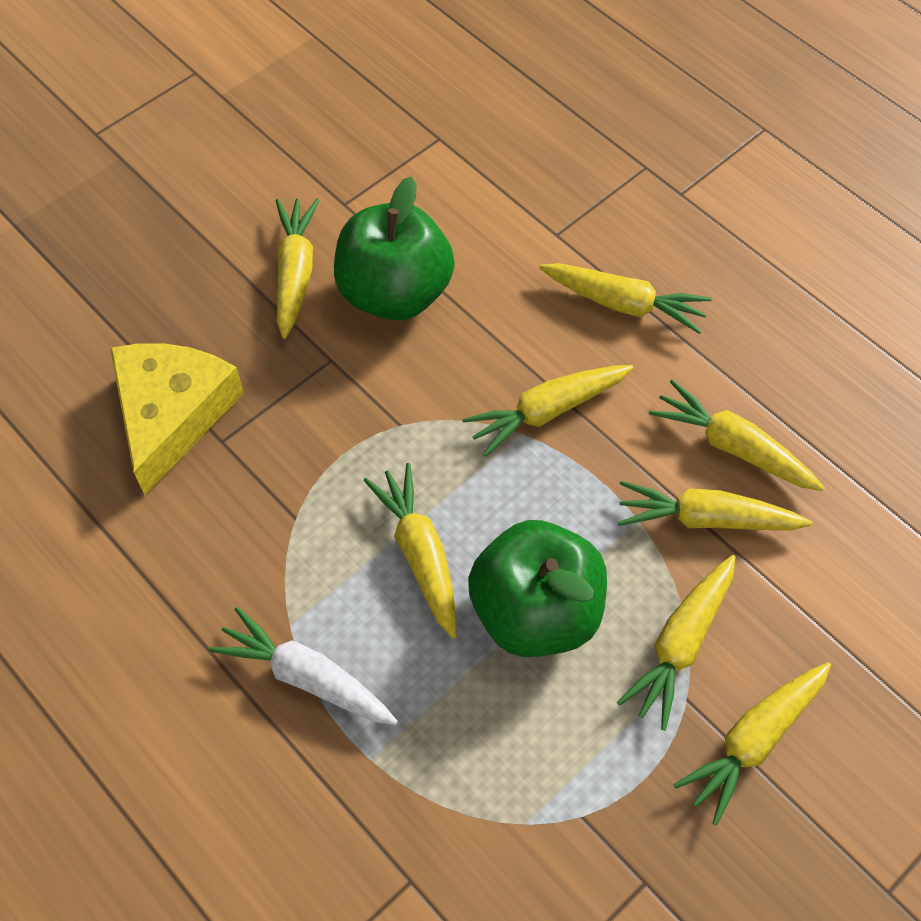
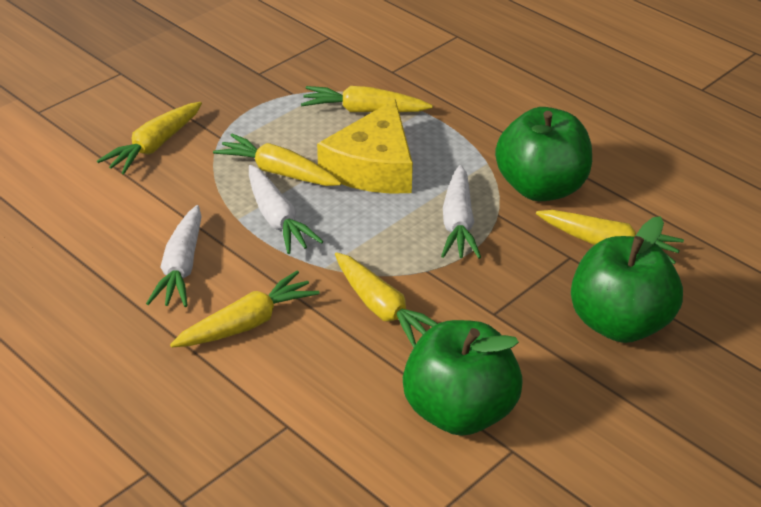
green apple: [334,177,455,321] [468,520,607,657] = 2 -> [403,320,523,436] [495,107,592,201] [571,216,683,343] = 3
white carrot: [209,607,398,725] = 1 -> [146,205,202,307] [249,165,323,254] [441,165,481,259] = 3
yellow carrot: [275,199,319,339] [364,463,456,638] [462,365,634,457] [539,263,712,334] [617,555,736,730] [618,481,812,531] [649,380,825,491] [673,662,831,825] = 8 -> [97,102,202,174] [170,271,319,347] [213,134,342,186] [301,86,433,112] [335,252,438,348] [536,210,684,264] = 6

